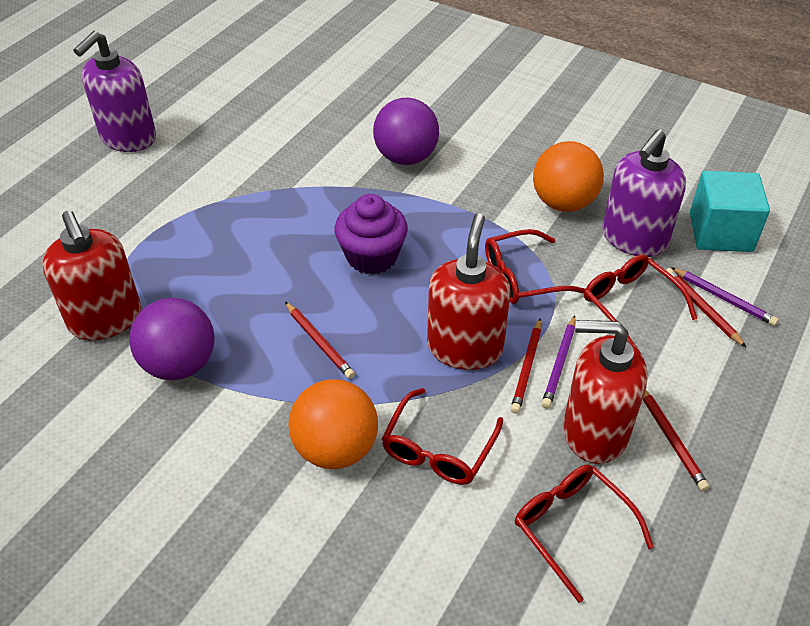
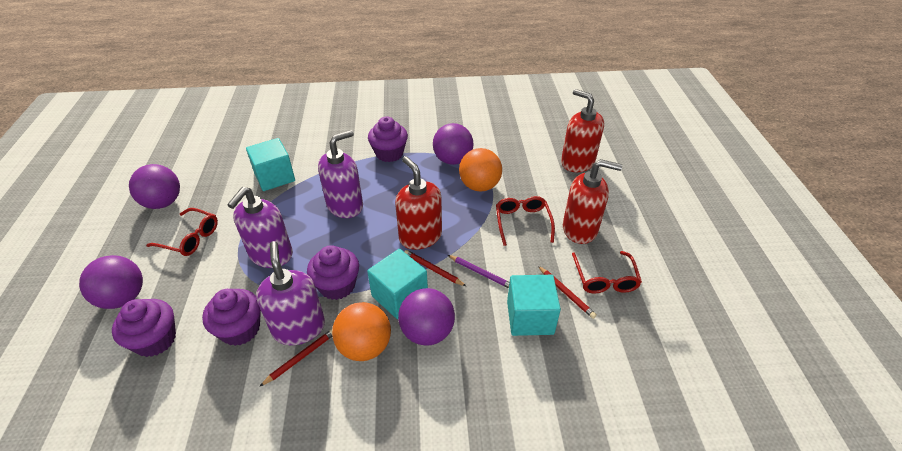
purple ball: [129,298,215,380] [373,98,439,165] = 2 -> [79,255,143,309] [129,164,180,209] [398,288,455,346] [433,123,474,165] = 4
purple cupcake: [334,194,408,274] = 1 -> [112,299,176,357] [202,289,261,346] [307,245,359,300] [368,116,408,162] = 4
purple pencil: [541,315,575,409] [670,267,779,326] = 2 -> [448,255,509,288] = 1
purple soap dispenser: [73,31,156,152] [602,129,686,257] = 2 -> [227,187,293,268] [256,241,325,345] [318,130,363,218] = 3
red glasses: [382,388,503,485] [485,229,585,304] [515,465,654,603] [584,254,697,346] = 4 -> [146,208,218,256] [496,196,555,246] [572,251,642,294] = 3
red pencil: [285,302,355,379] [511,319,541,414] [643,390,709,491] [666,268,746,347] = 4 -> [259,329,332,387] [404,250,466,286] [538,266,597,319] = 3
turquoise cube: [690,171,770,252] = 1 -> [246,138,295,191] [367,249,428,319] [507,275,561,336] = 3

